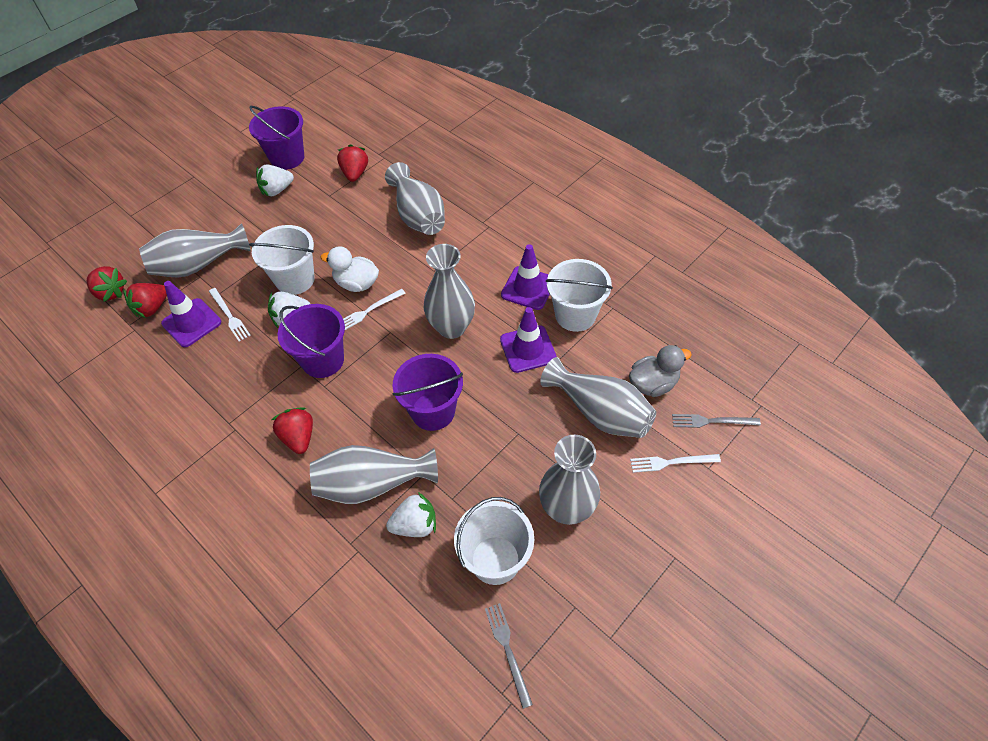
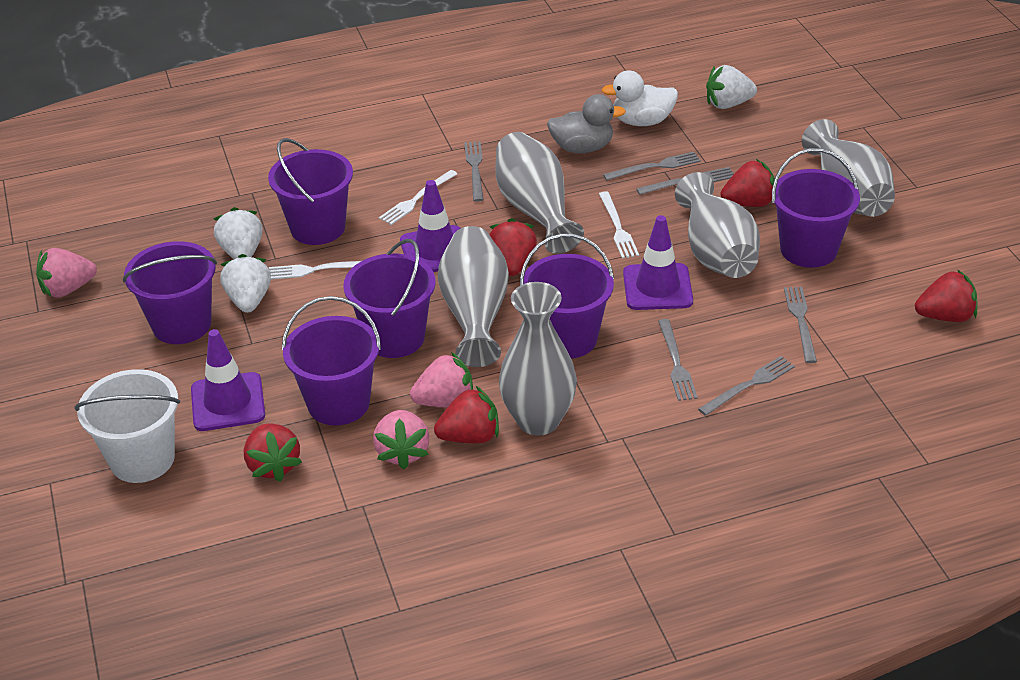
grey fork: [485,603,533,709] [672,414,761,428] = 2 -> [464,141,484,202] [603,152,701,180] [636,167,734,195] [658,319,697,401] [698,356,795,416] [784,287,817,363] = 6
grey vase: [139,223,250,278] [310,445,438,504] [385,162,445,235] [424,244,475,339] [539,435,600,525] [540,357,656,438] = 6 -> [438,226,509,367] [496,132,584,254] [499,282,577,436] [675,172,760,278] [802,119,895,217] = 5
pink strawberry: none = 0 -> [36,248,97,298] [373,410,430,469] [410,352,473,408] = 3
purple bucket: [249,106,304,170] [278,304,345,378] [393,354,463,431] = 3 -> [123,241,217,344] [268,138,353,245] [282,296,381,426] [343,239,435,358] [520,234,614,359] [772,148,860,268] = 6
red strawberry: [87,266,127,302] [123,283,167,318] [271,407,313,454] [337,144,368,182] = 4 -> [244,423,302,482] [434,386,499,443] [489,218,537,276] [721,159,775,207] [915,269,978,322] = 5
white bucket: [249,225,315,295] [454,497,534,585] [546,259,613,332] = 3 -> [74,369,180,483] = 1

